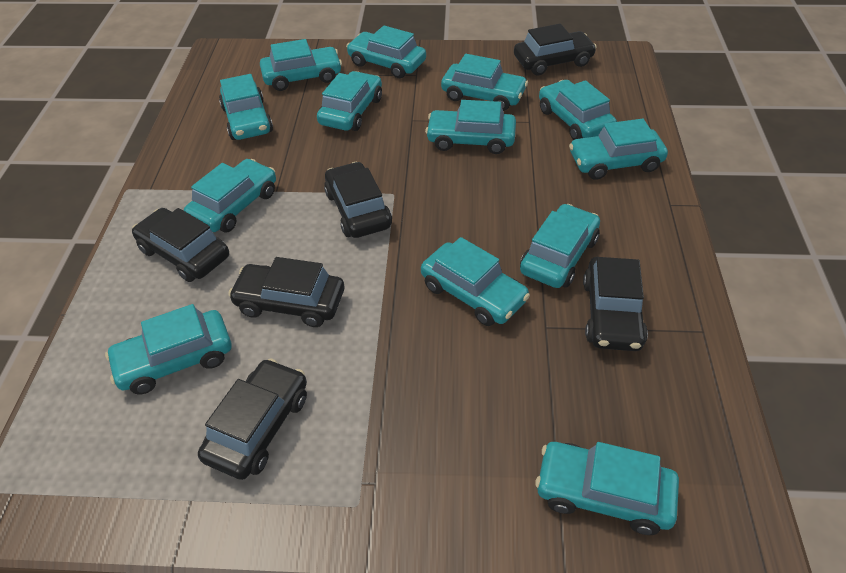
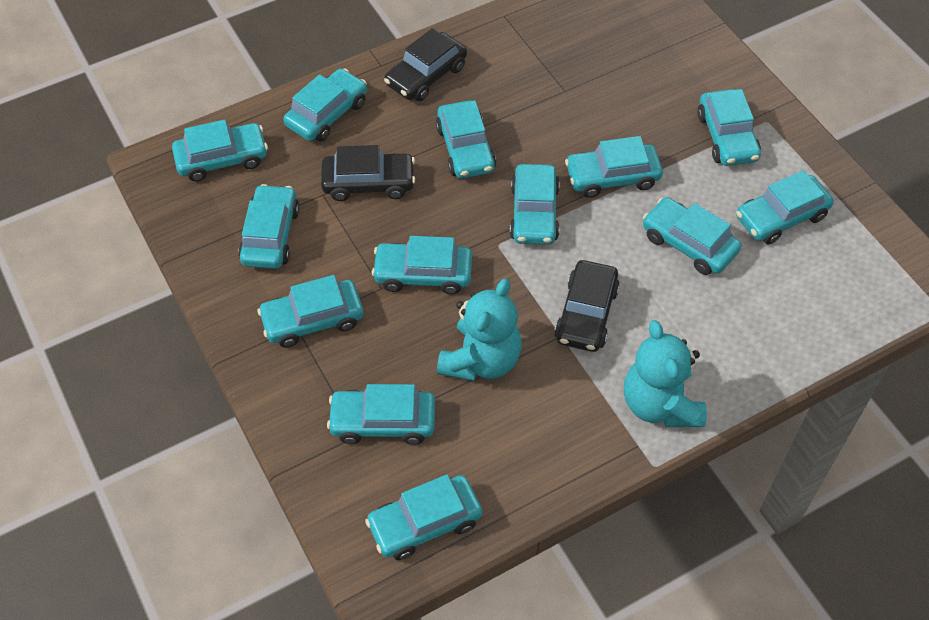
black car: [132,208,229,282] [198,358,307,480] [228,257,344,327] [324,162,392,238] [514,24,597,75] [583,257,648,351] = 6 -> [321,145,415,201] [384,28,467,101] [554,260,620,352] = 3
turquoise teddy bear: none = 0 -> [437,278,522,381] [624,320,707,427] = 2

